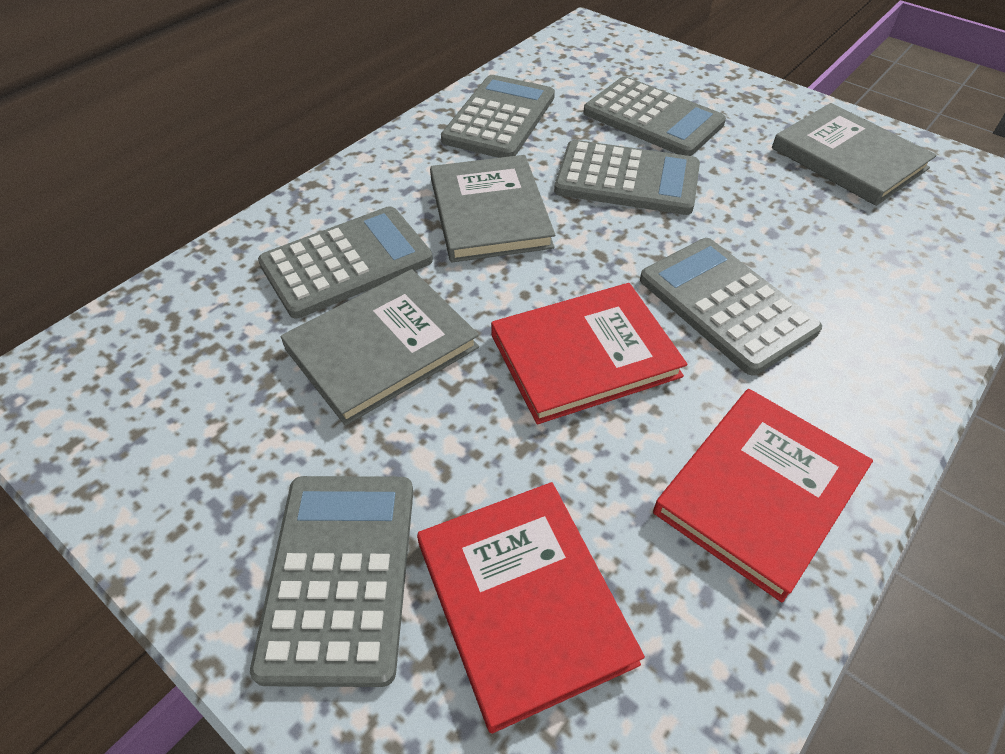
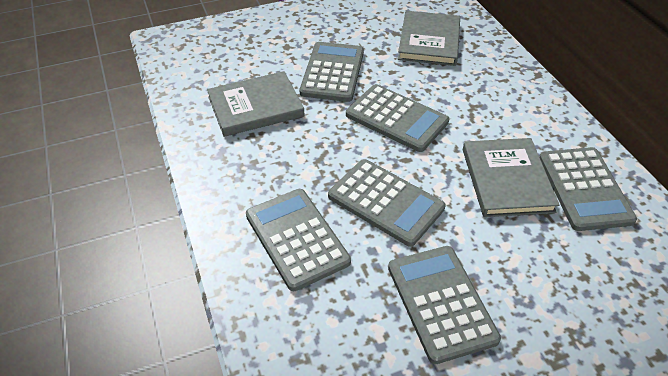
red book: [417,482,645,734] [491,283,687,424] [653,389,873,602] = 3 -> none = 0

